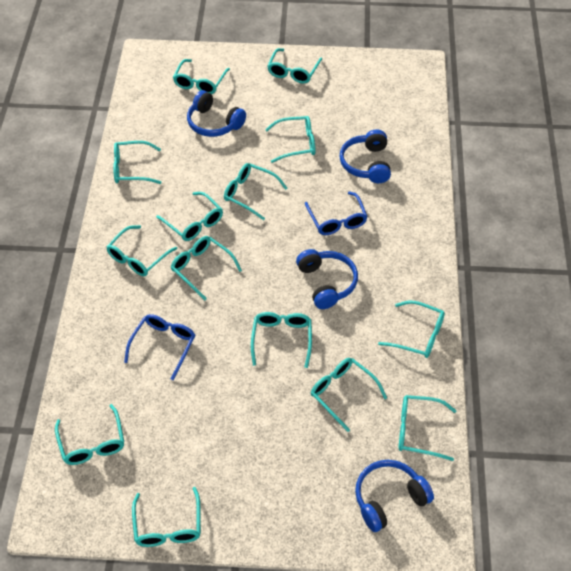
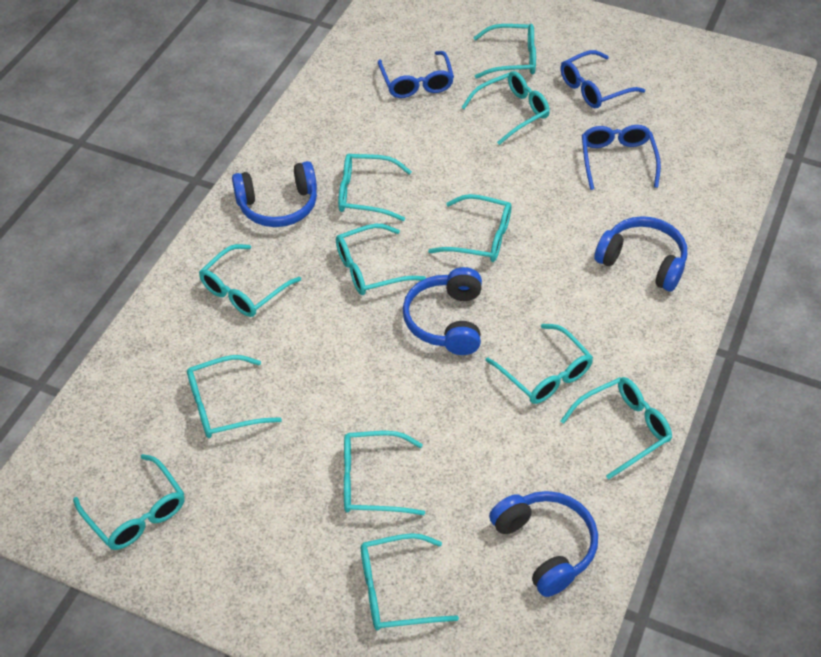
blue glasses: [124,314,195,380] [305,191,368,235] = 2 -> [378,51,454,98] [561,50,645,108] [582,125,661,190] = 3
turquoise glasses: [55,404,124,465] [106,225,177,276] [113,141,161,184] [132,487,201,547] [156,192,223,241] [171,236,242,300] [173,59,230,94] [224,163,287,220] [251,312,312,368] [265,116,315,163] [267,48,322,84] [311,358,387,432] [378,301,445,358] [399,395,457,461] = 14 -> [73,454,185,550] [187,355,282,438] [199,244,301,317] [336,224,426,295] [338,154,412,221] [344,431,425,515] [361,533,459,631] [428,194,512,262] [461,71,550,145] [473,24,536,79] [485,324,593,404] [561,377,672,480] = 12

